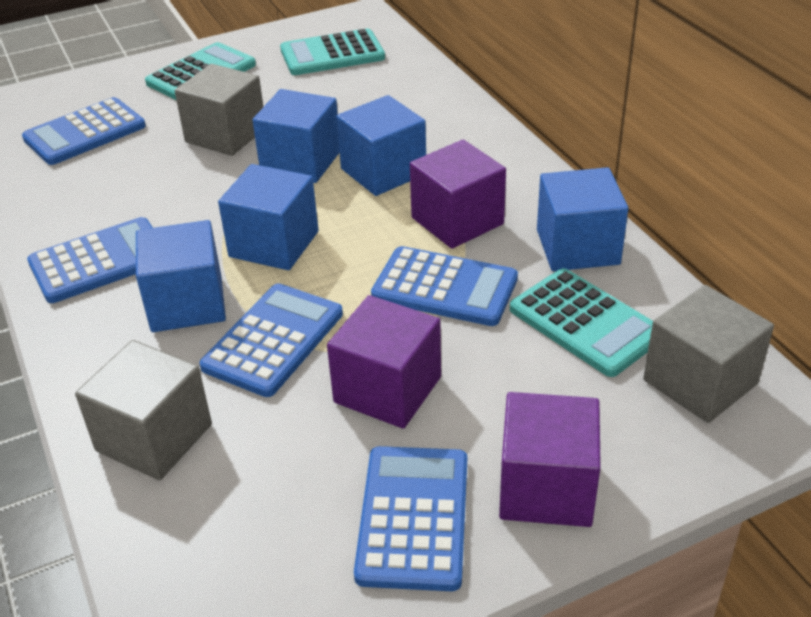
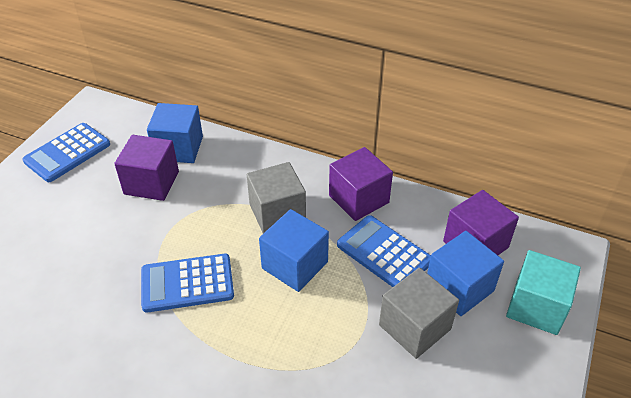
blue calculator: [22,97,146,165] [27,217,153,303] [200,283,343,397] [354,446,467,591] [371,246,518,326] = 5 -> [22,123,110,182] [141,254,234,313] [337,215,431,287] = 3
blue cube: [136,220,226,332] [218,164,319,270] [252,89,340,183] [336,95,426,196] [537,167,628,271] = 5 -> [147,103,203,163] [259,209,329,292] [427,231,504,316] = 3
grey cube: [75,340,212,480] [175,64,263,156] [643,285,774,423] = 3 -> [247,162,306,233] [379,268,459,359] = 2
turquoise calculator: [145,42,256,100] [280,28,385,75] [510,268,653,377] = 3 -> none = 0
turquoise cube: none = 0 -> [506,250,581,335] = 1

